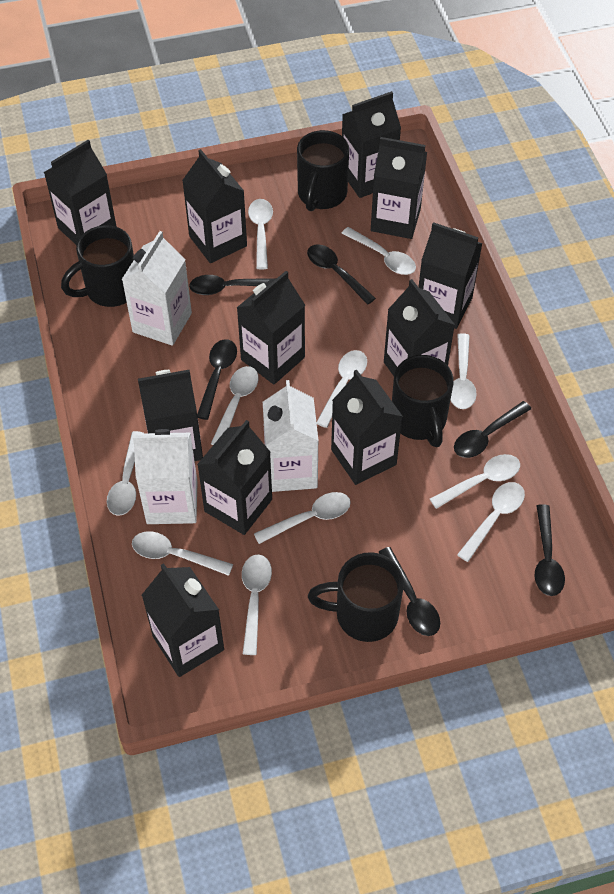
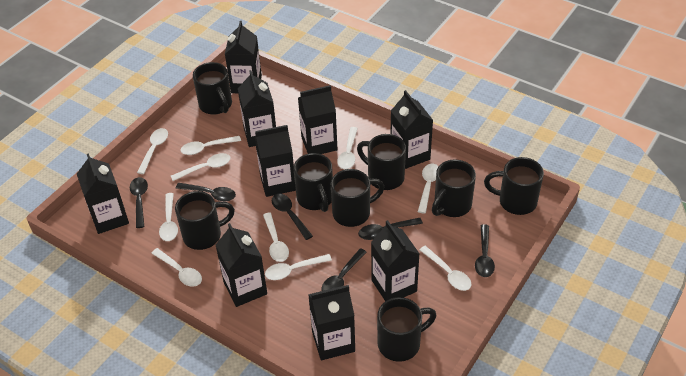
black carton: [44,140,117,245] [138,370,203,461] [142,563,224,677] [182,149,247,263] [197,420,272,535] [237,271,305,384] [331,370,403,485] [342,91,401,198] [371,137,427,239] [384,279,455,376] [419,222,483,329] = 11 -> [77,153,129,234] [216,223,267,307] [225,21,262,93] [238,70,276,147] [254,125,296,197] [298,85,338,154] [308,285,355,360] [371,220,420,301] [391,90,433,169] = 9
black mug: [61,225,134,307] [297,130,349,211] [308,552,404,642] [392,355,454,447] = 4 -> [175,191,235,250] [193,62,232,114] [294,153,333,212] [331,169,384,227] [357,134,406,190] [377,297,436,362] [432,160,476,217] [484,157,544,215] = 8
white carton: [122,231,192,346] [133,429,198,524] [263,380,319,492] = 3 -> none = 0
white spoon: [107,431,144,516] [132,531,233,576] [211,366,259,445] [242,554,272,655] [248,199,273,270] [254,492,351,544] [316,350,367,428] [342,227,416,275] [430,454,520,509] [451,333,477,409] [457,482,525,562] = 11 -> [137,128,168,174] [151,248,202,287] [159,193,178,241] [171,153,231,181] [181,136,241,155] [263,213,289,262] [265,254,332,280] [337,127,358,169] [418,164,439,214] [419,246,472,291] = 10

